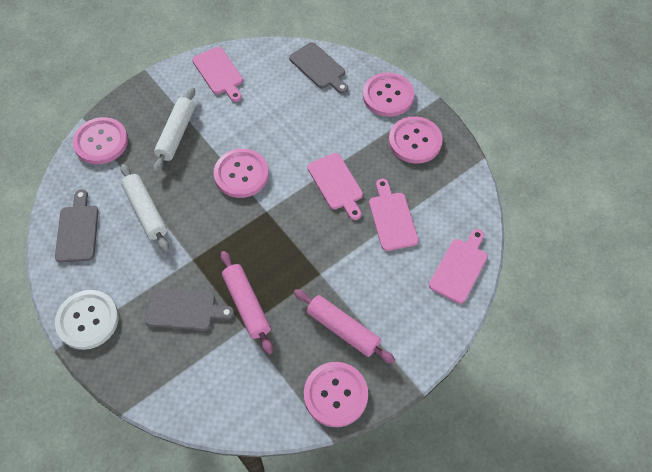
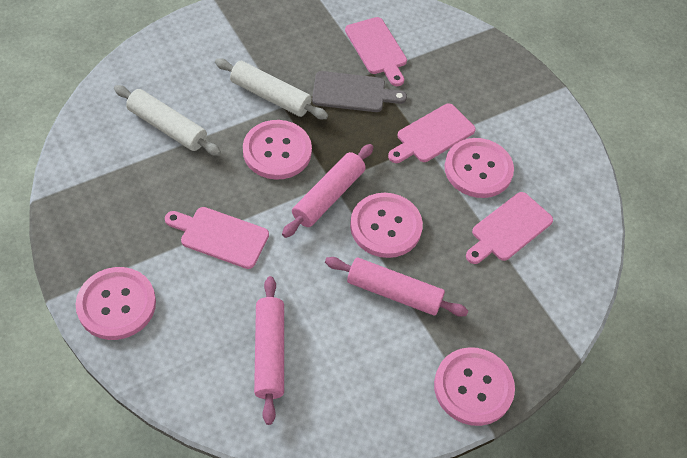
grey cutting board: [55,189,98,263] [145,288,234,331] [289,42,348,94] = 3 -> [312,71,407,112] = 1
pink rolling pin: [221,251,273,354] [294,289,395,364] = 2 -> [254,276,284,425] [282,144,373,238] [325,257,468,317] = 3
white button: [55,290,119,350] = 1 -> none = 0

